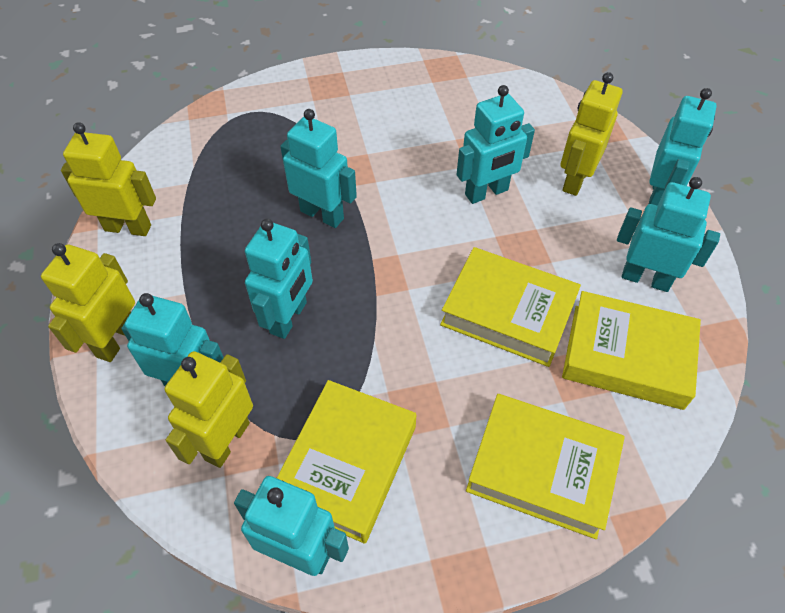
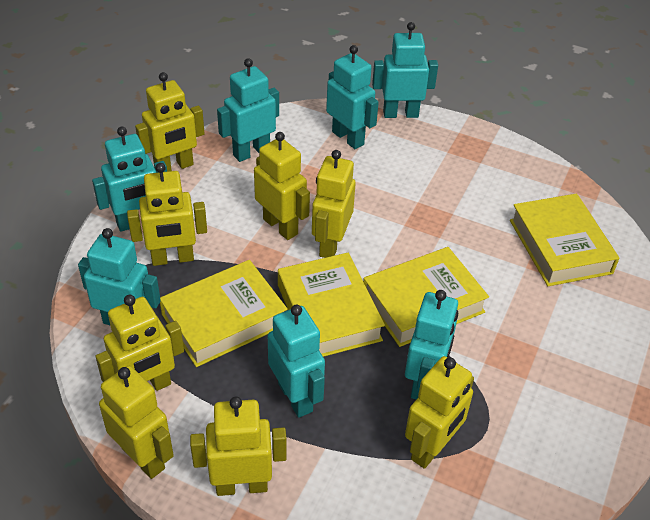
yellow robot: [41,243,135,362] [61,122,156,236] [165,351,253,468] [561,72,622,196] = 4 -> [95,295,184,391] [99,366,174,479] [127,163,207,266] [135,72,205,172] [190,396,286,496] [254,132,310,240] [312,150,356,258] [405,356,474,469] = 8

